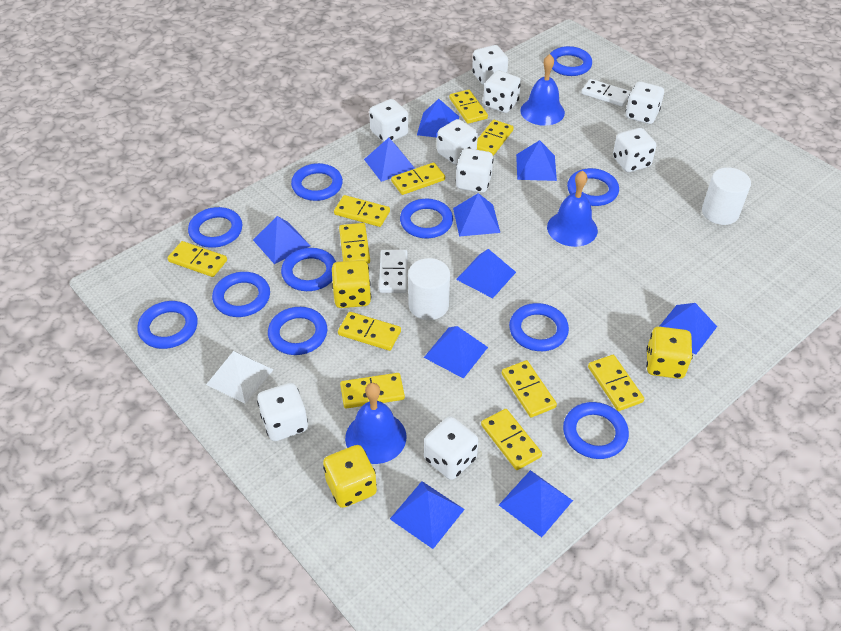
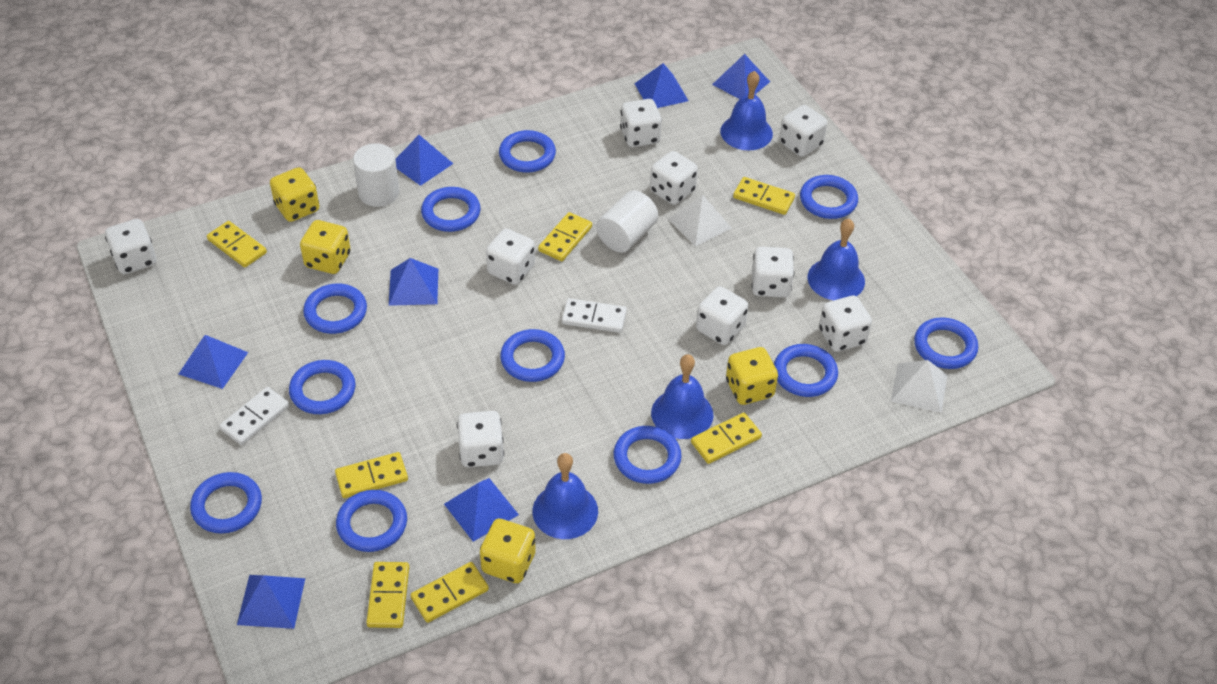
blue bell: [345,383,407,464] [520,54,565,126] [547,171,598,247] = 3 -> [532,453,598,539] [651,354,713,439] [720,71,773,150] [807,219,865,300] = 4
blue pyramid: [253,216,310,264] [364,138,415,182] [390,481,465,549] [417,99,459,138] [424,326,488,379] [453,193,500,237] [456,249,516,298] [499,470,573,537] [516,140,557,181] [659,303,717,355] = 10 -> [179,335,248,389] [237,575,305,629] [389,258,438,306] [396,135,453,186] [444,478,519,542] [634,63,689,108] [712,54,770,99] = 7
white pyramid: [206,351,273,404] = 1 -> [668,195,732,247] [891,360,948,413] = 2
yellow dice: [323,445,377,508] [332,260,371,308] [646,327,693,379] = 3 -> [270,167,319,222] [300,220,351,274] [480,519,536,583] [726,347,778,405] = 4
yellow domino: [168,241,227,277] [334,195,390,227] [338,312,401,351] [339,223,370,264] [340,373,405,409] [391,162,445,195] [449,90,488,124] [477,120,514,156] [481,409,542,470] [502,360,557,417] [588,355,644,411] = 11 -> [207,221,267,268] [335,452,408,498] [366,562,409,628] [411,562,489,623] [538,212,592,261] [691,413,762,464] [733,177,795,215] = 7

